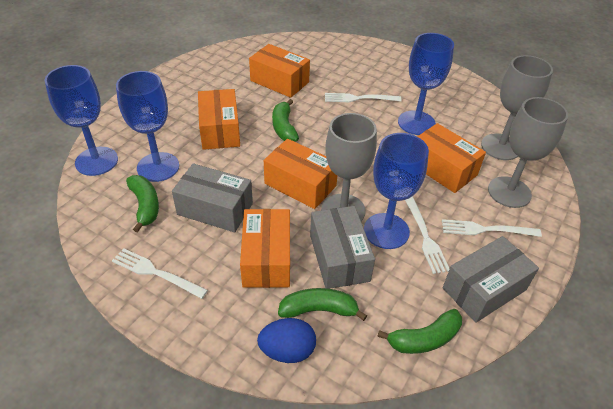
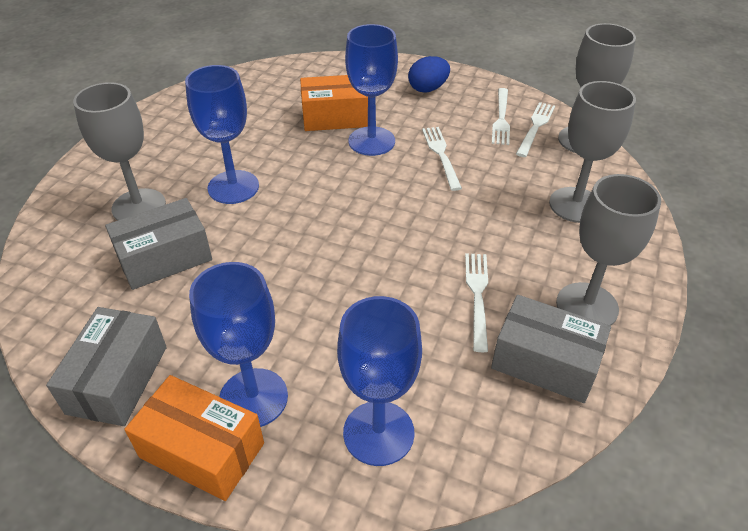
green banana: [126,175,159,233] [272,99,299,142] [278,288,367,321] [377,309,462,354] = 4 -> none = 0
grey goblet: [321,113,377,221] [481,55,553,160] [488,97,568,208] = 3 -> [73,82,166,221] [549,81,636,223] [556,174,661,326] [558,23,636,153] = 4
orange box: [198,89,240,150] [240,209,290,288] [249,44,310,98] [264,139,337,209] [417,123,486,193] = 5 -> [124,375,264,501] [300,75,368,131] = 2

